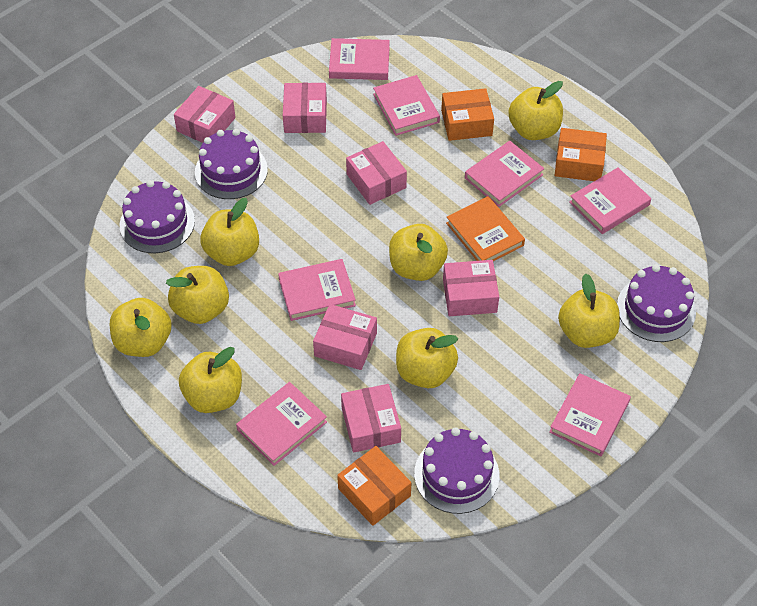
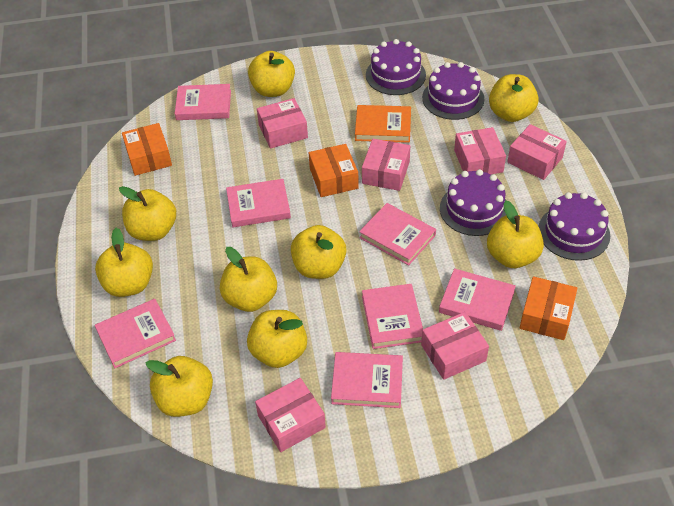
yellow apple: [110,298,172,357] [166,266,229,324] [179,347,242,413] [201,198,259,266] [389,224,448,281] [396,328,458,388] [508,81,563,140] [558,274,620,348] = 8 -> [95,228,153,297] [119,186,176,241] [146,356,213,417] [220,247,277,312] [247,310,307,368] [248,51,295,97] [291,225,346,279] [487,201,544,268] [489,74,539,122] = 9

